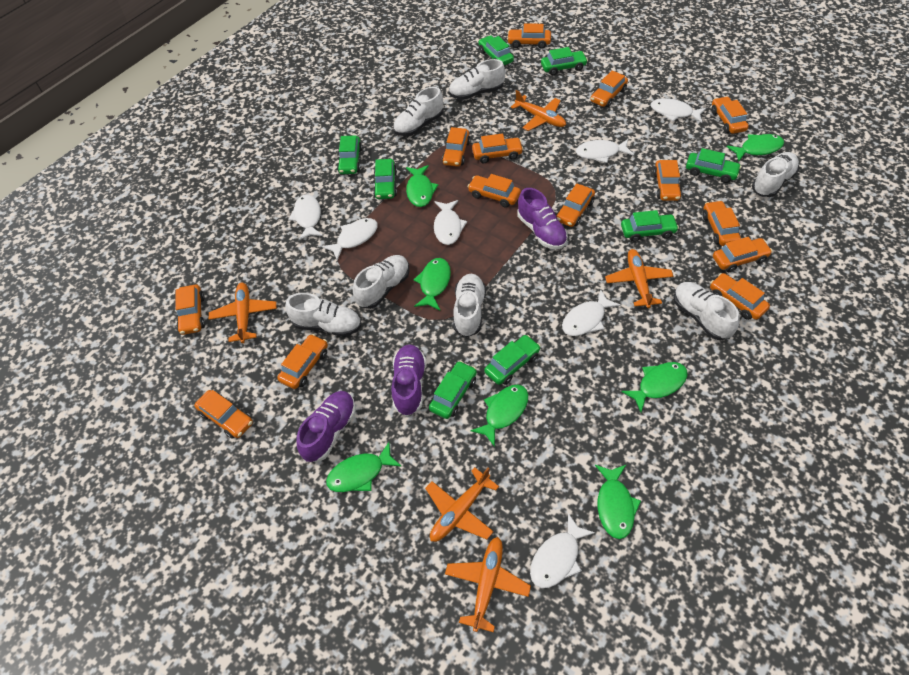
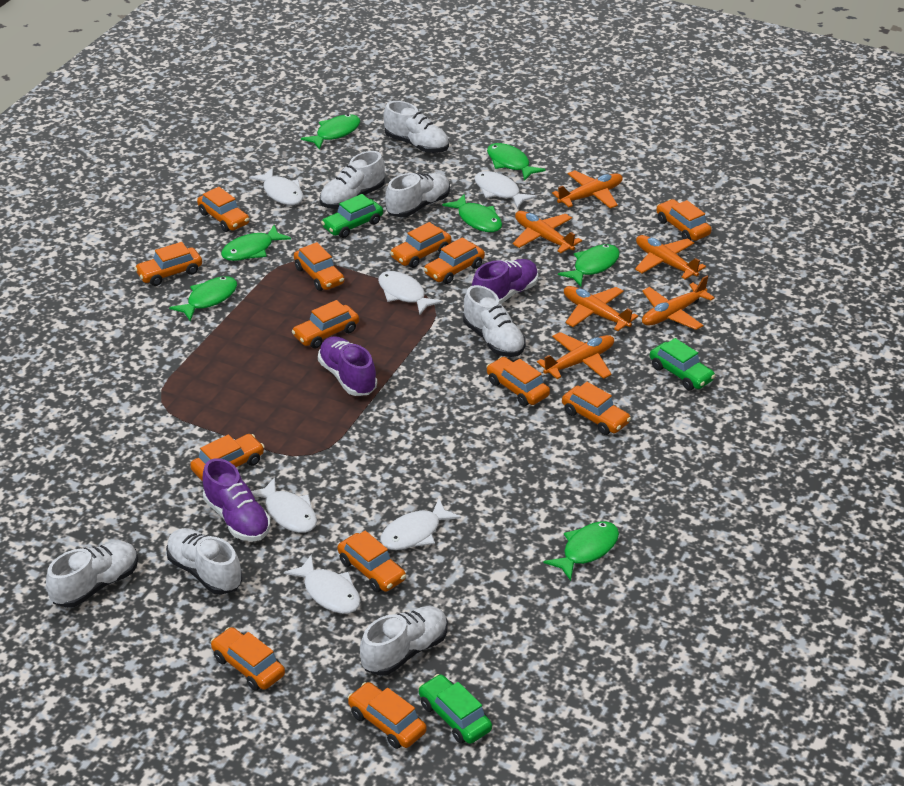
green car: [337,135,362,174] [373,159,397,199] [429,361,477,419] [478,35,514,65] [484,335,541,385] [541,47,588,75] [621,210,679,242] [686,148,741,183] = 8 -> [321,194,383,238] [418,674,492,744] [650,338,716,390] = 3
orange car: [175,284,205,335] [194,390,253,439] [277,334,328,389] [442,127,470,167] [467,174,521,208] [472,133,523,163] [507,23,551,49] [556,184,595,227] [590,70,628,107] [653,160,682,201] [702,200,741,246] [710,273,770,320] [711,96,749,134] [713,237,772,272] = 14 -> [134,242,202,286] [190,434,265,481] [197,187,249,232] [211,627,285,691] [292,300,359,348] [294,242,344,291] [337,530,406,592] [347,682,427,749] [390,222,451,268] [424,237,485,284] [486,357,550,406] [562,382,631,435] [656,199,712,241] = 13
orange plane: [209,283,277,343] [425,467,499,542] [445,537,531,632] [511,90,566,131] [605,249,673,308] = 5 -> [513,211,582,253] [537,332,614,379] [552,170,623,209] [564,286,638,331] [635,235,706,279] [642,276,715,330] = 6
white fish: [288,194,323,240] [322,218,378,261] [434,200,467,245] [530,513,595,588] [562,289,620,336] [576,139,634,163] [651,98,706,123] = 7 -> [249,168,303,205] [251,477,317,533] [284,554,361,614] [378,271,443,315] [380,499,461,550] [474,171,537,209] = 6

